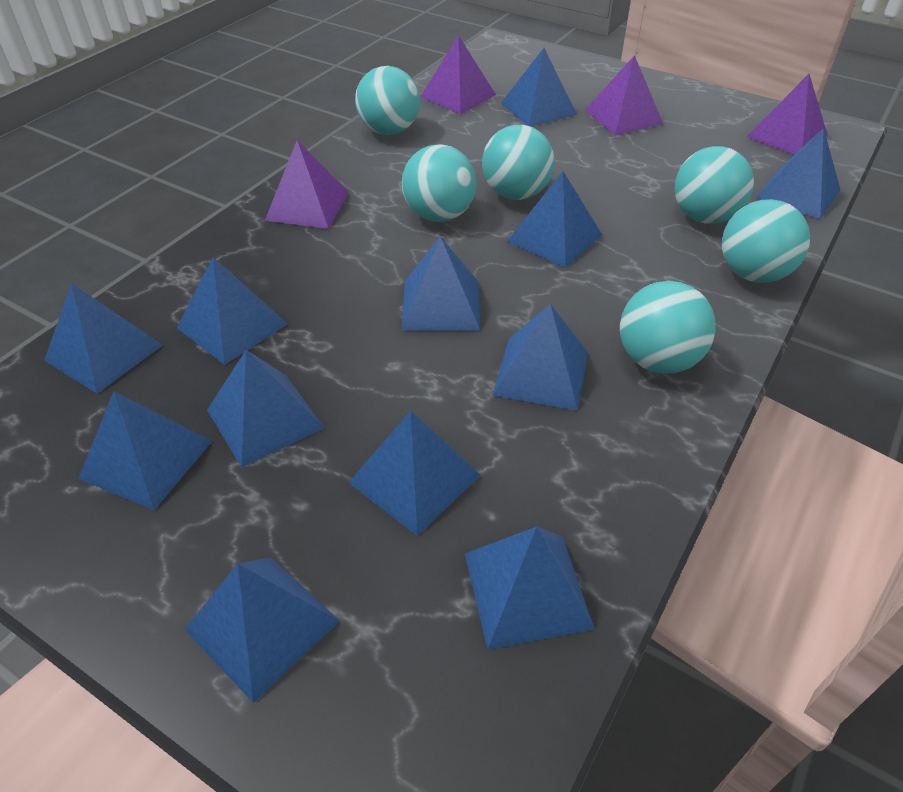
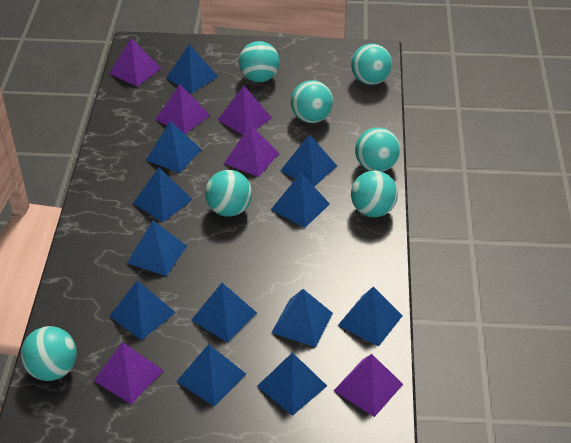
purple pyramid: [265,140,349,229] [420,35,496,114] [585,55,663,136] [747,74,828,155] = 4 -> [94,342,164,404] [109,38,161,87] [155,84,210,134] [218,85,272,135] [224,124,279,177] [334,354,403,417] = 6
turquoise ball: [355,66,420,135] [402,144,476,222] [482,125,554,200] [620,281,716,374] [675,146,754,224] [722,199,810,283] = 6 -> [21,326,77,381] [205,170,252,217] [239,41,280,82] [291,80,333,123] [351,44,392,85] [351,171,398,217] [355,127,400,172] = 7

